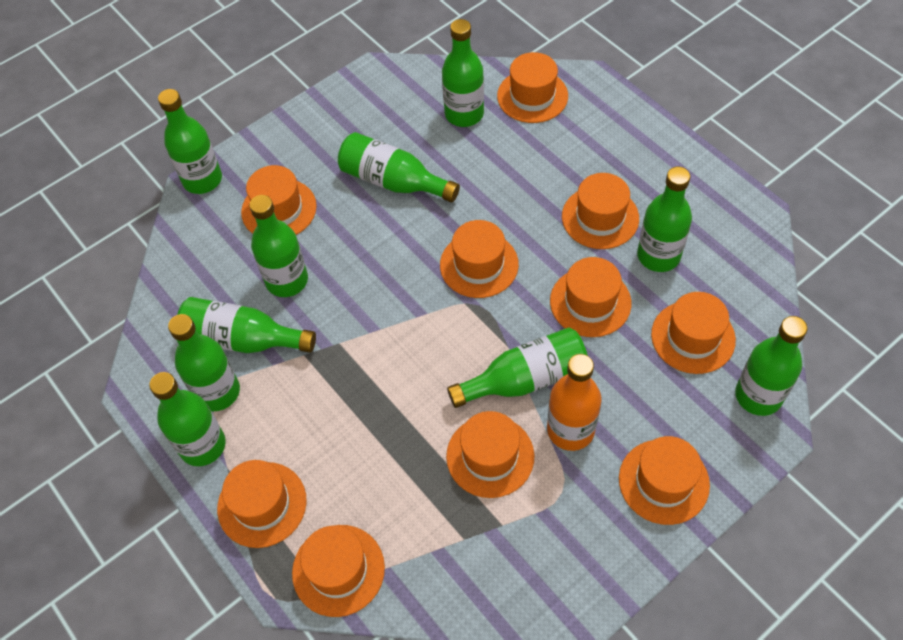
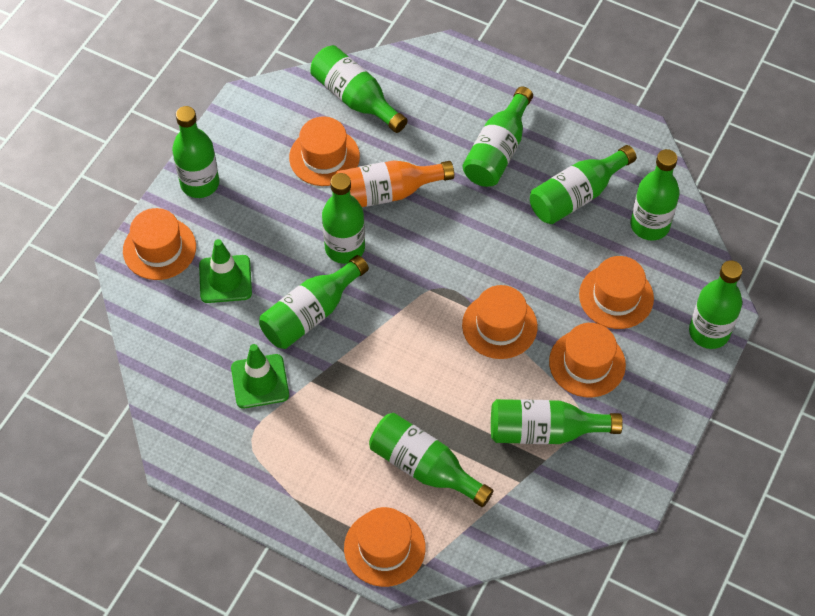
green traffic cone: none = 0 -> [199,239,252,303] [231,344,289,408] = 2
orange hat: [217,460,307,548] [241,165,317,235] [292,525,385,617] [440,220,519,298] [446,411,534,498] [497,52,568,123] [550,257,632,337] [562,173,639,249] [619,436,710,525] [651,292,736,374] = 10 -> [123,208,196,280] [289,117,360,186] [344,507,426,587] [462,285,538,359] [549,323,626,397] [579,256,654,329] = 6

